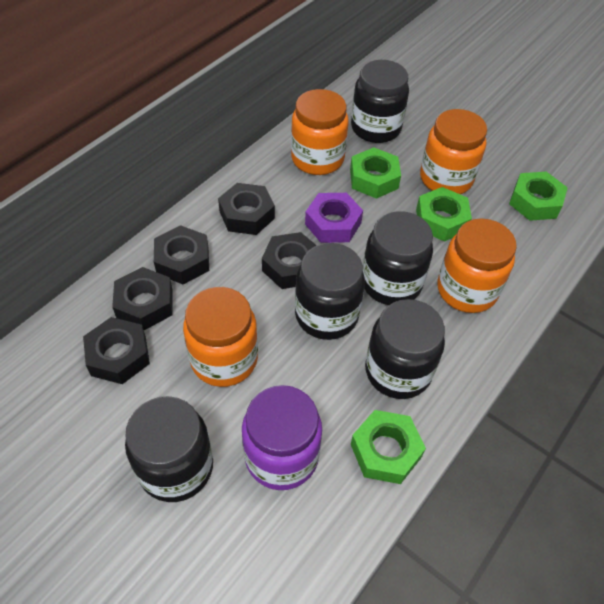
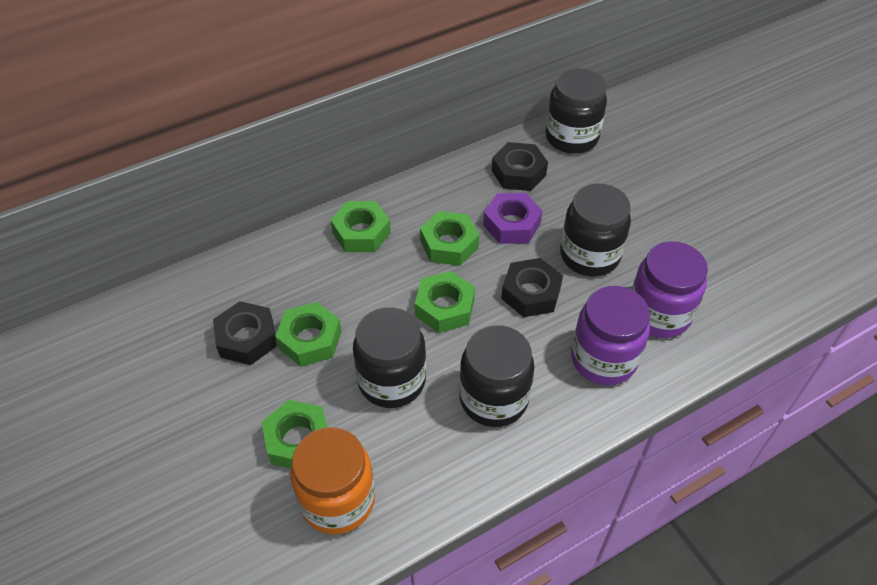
black jar: [125,396,213,502] [295,243,365,340] [351,60,409,143] [363,211,433,305] [365,299,445,399] = 5 -> [353,307,426,408] [459,325,534,427] [545,68,607,154] [560,183,631,277] = 4
black nut: [83,317,150,384] [112,267,173,330] [154,225,209,285] [218,183,275,235] [262,232,317,289] = 5 -> [213,301,277,365] [492,142,548,191] [501,258,563,317] = 3
green nut: [350,147,401,199] [351,410,426,484] [416,187,472,242] [509,172,568,221] = 4 -> [262,400,327,469] [275,302,342,367] [331,201,391,252] [415,271,475,333] [420,211,479,266] = 5
orange jar: [183,287,258,387] [291,89,349,175] [420,109,487,194] [437,219,517,313] = 4 -> [290,427,375,535] = 1
purple jar: [242,385,322,490] = 1 -> [571,286,650,385] [631,241,708,338] = 2

